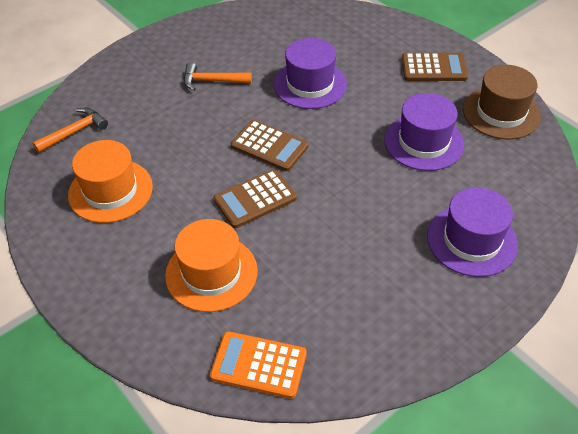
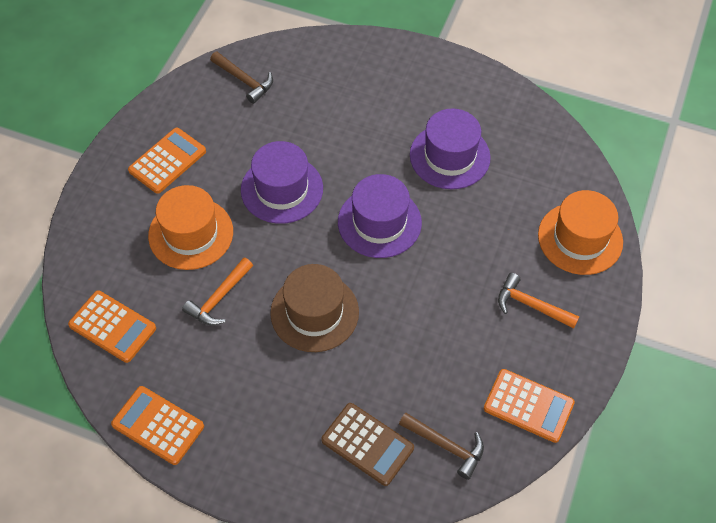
brown calculator: [214,169,297,228] [231,120,309,171] [402,53,468,81] = 3 -> [321,403,414,486] = 1
brown hammer: none = 0 -> [210,52,273,104] [399,412,484,480] = 2
orange calculator: [210,331,307,399] = 1 -> [68,290,156,363] [111,386,204,465] [128,128,206,194] [484,369,575,443] = 4

